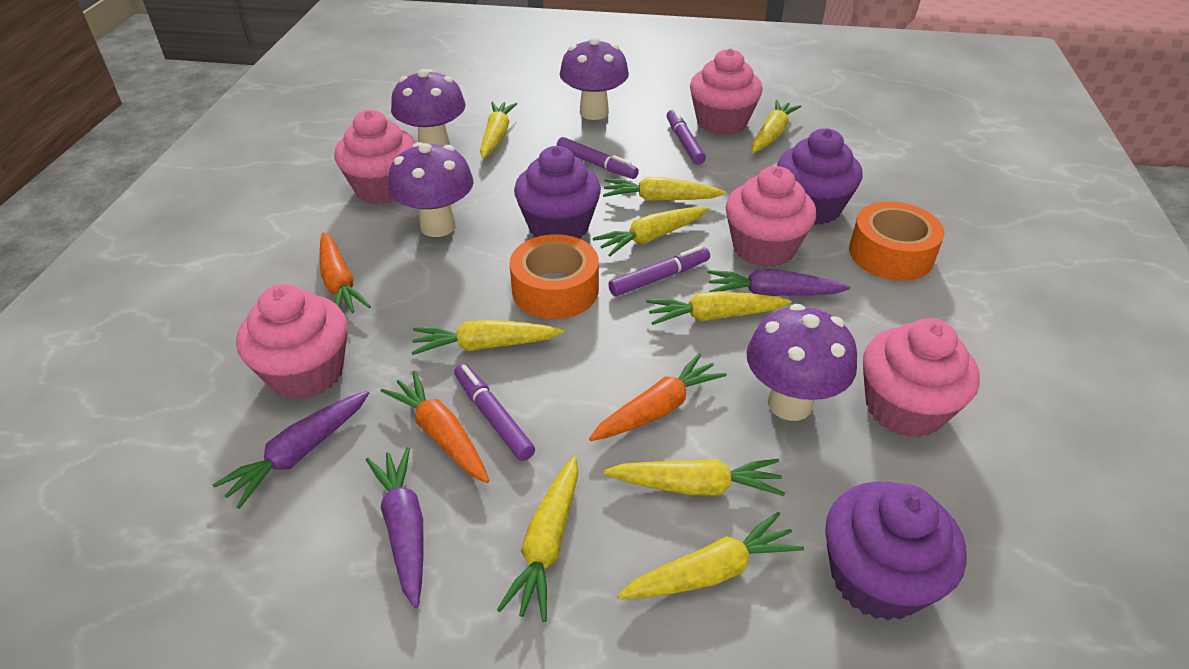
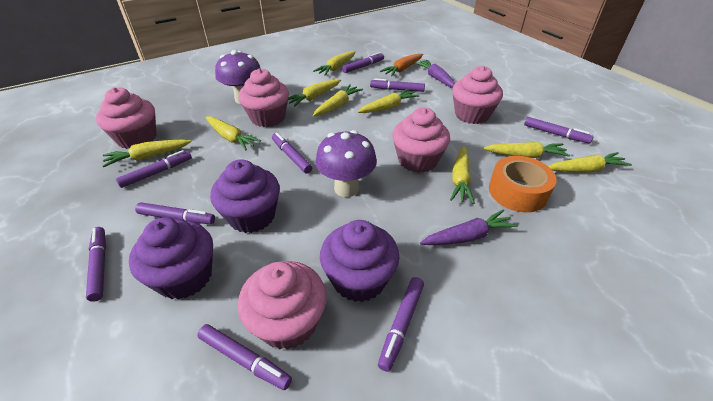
orange carrot: [320,232,371,313] [381,371,490,483] [589,353,727,441] = 3 -> [380,54,423,77] = 1
orange tape: [510,234,599,319] [849,202,945,281] = 2 -> [489,156,556,212] = 1
purple carrot: [212,391,369,509] [366,447,424,608] [707,269,850,296] = 3 -> [414,60,455,88] [420,209,518,245] = 2
purple marker: [454,364,535,461] [557,137,639,179] [608,246,710,296] [667,108,706,165] = 4 -> [86,227,106,302] [116,150,192,188] [135,202,215,224] [197,324,292,390] [272,133,312,174] [342,52,384,73] [370,78,425,92] [378,277,424,372] [524,117,593,143] = 9
purple mushroom: [388,142,474,237] [391,69,466,146] [560,37,629,120] [746,304,857,421] = 4 -> [215,50,261,104] [315,130,377,197] = 2

